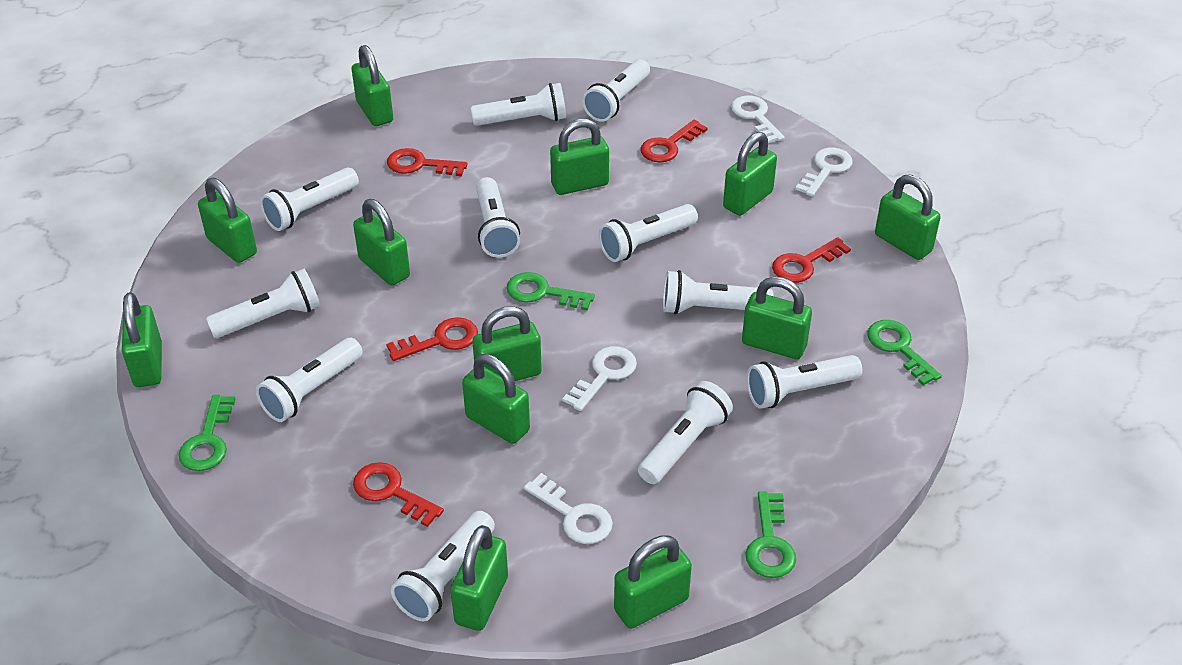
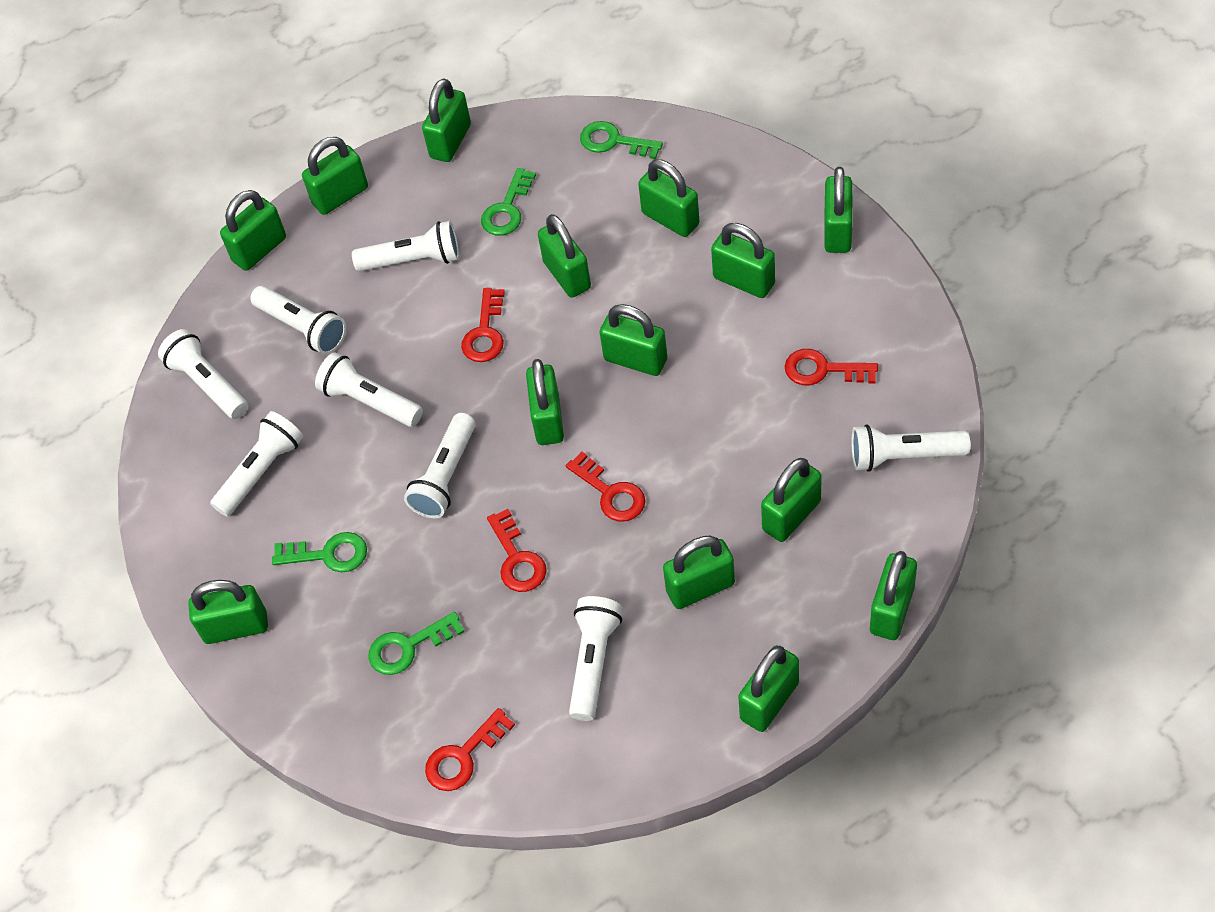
green padlock: [122,292,162,387] [198,178,257,263] [351,45,393,126] [353,199,410,286] [451,525,508,631] [462,354,530,444] [472,306,542,381] [550,119,609,195] [614,535,692,629] [723,132,777,216] [742,277,812,359] [875,175,941,260] = 12 -> [188,580,268,644] [220,190,286,271] [302,137,368,215] [422,78,471,162] [526,359,564,445] [538,214,591,298] [600,304,667,376] [638,159,699,237] [663,536,735,609] [711,223,775,298] [738,645,799,732] [761,458,822,542] [824,167,853,253] [870,551,917,640] = 14
white flashlight: [206,269,320,338] [256,338,363,422] [260,167,359,231] [391,511,495,621] [471,83,566,126] [476,177,520,258] [582,59,650,122] [599,204,698,262] [638,381,733,484] [663,270,774,315] [747,355,862,409] = 11 -> [158,329,248,419] [210,411,303,516] [250,286,346,354] [315,352,423,427] [352,221,459,271] [404,413,475,518] [569,596,622,721] [852,425,970,472] = 8
white key: [524,473,613,544] [563,346,637,411] [731,95,785,143] [795,148,853,197] = 4 -> none = 0

